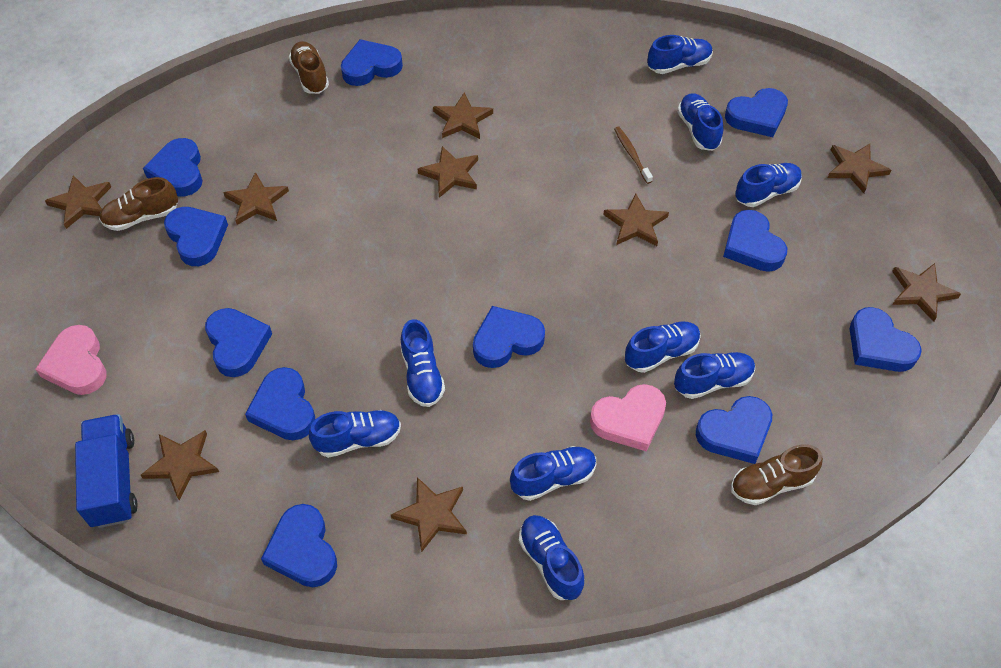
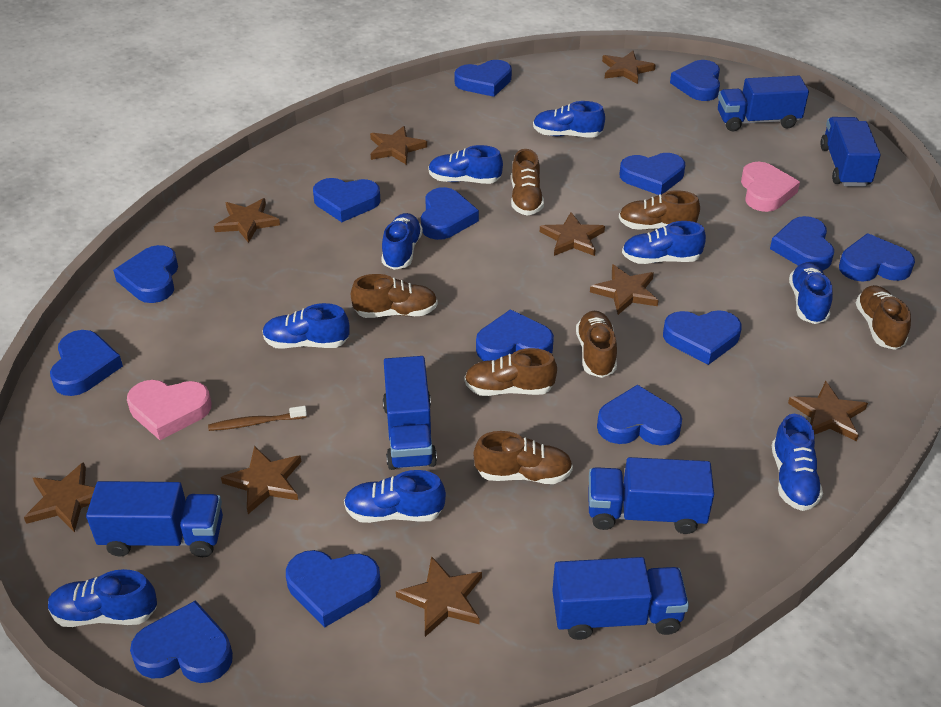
blue heart: [143,138,203,196] [164,207,228,266] [205,308,272,377] [245,367,315,440] [261,504,337,587] [341,39,403,86] [473,306,545,368] [696,396,772,464] [723,210,787,272] [725,88,788,137] [850,307,922,372] = 11 -> [50,330,123,396] [113,245,178,303] [130,600,233,683] [286,550,381,627] [313,178,381,222] [421,187,479,240] [454,60,512,97] [476,309,554,361] [597,385,682,446] [619,153,685,195] [663,310,742,365] [670,60,720,101] [770,216,834,271] [839,233,915,282] = 14
blue truck: [75,414,138,528] = 1 -> [86,481,223,557] [383,356,437,470] [552,557,689,640] [588,457,714,534] [718,76,809,131] [820,117,881,187] = 6
brown shoe: [99,177,178,231] [289,41,329,94] [731,444,823,505] = 3 -> [351,274,438,318] [464,348,557,396] [474,431,573,484] [511,149,544,216] [576,311,617,378] [619,190,700,230] [856,285,911,350] = 7

